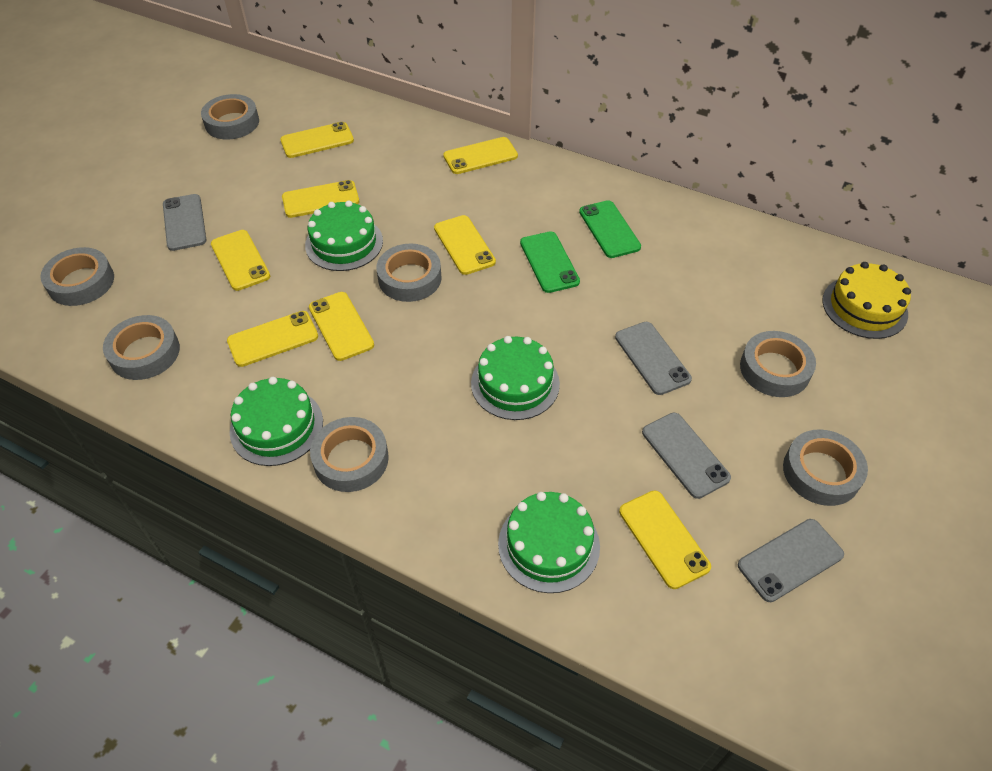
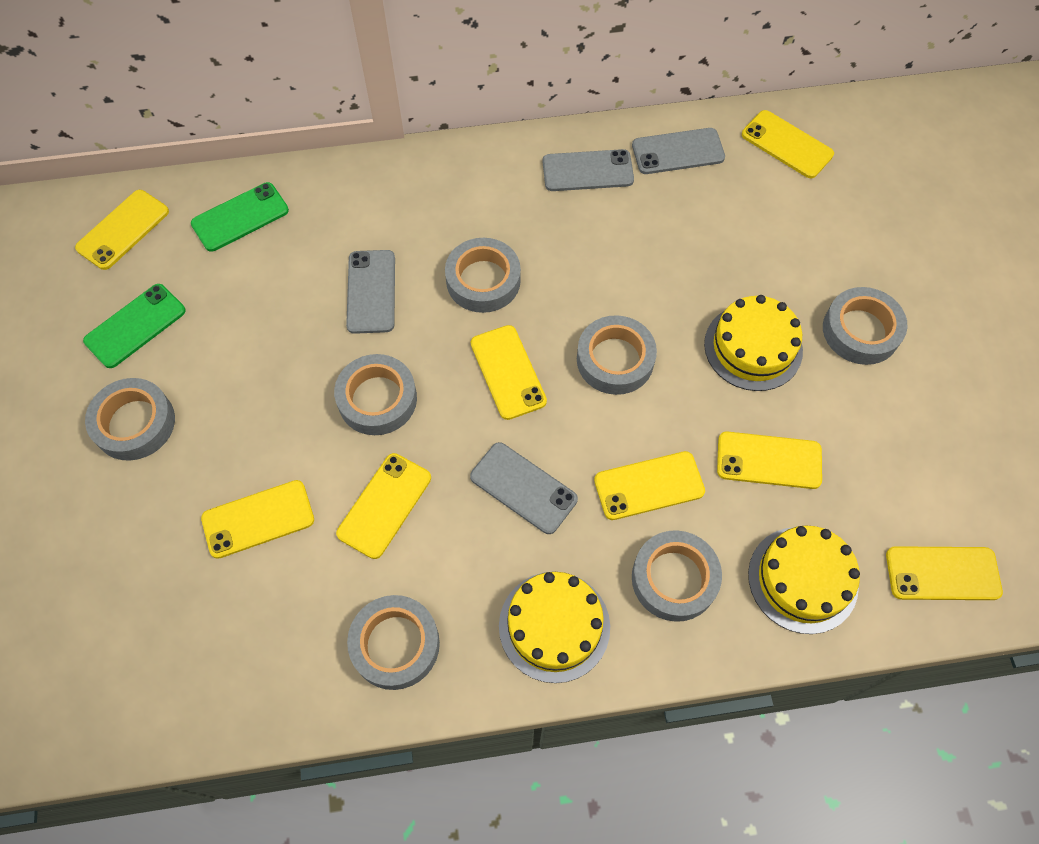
green cake: [230,377,323,466] [305,200,383,271] [471,336,560,420] [498,492,600,593] = 4 -> none = 0
yellow cake: [822,262,911,339] = 1 -> [499,572,610,683] [704,295,803,391] [748,526,860,634] = 3

